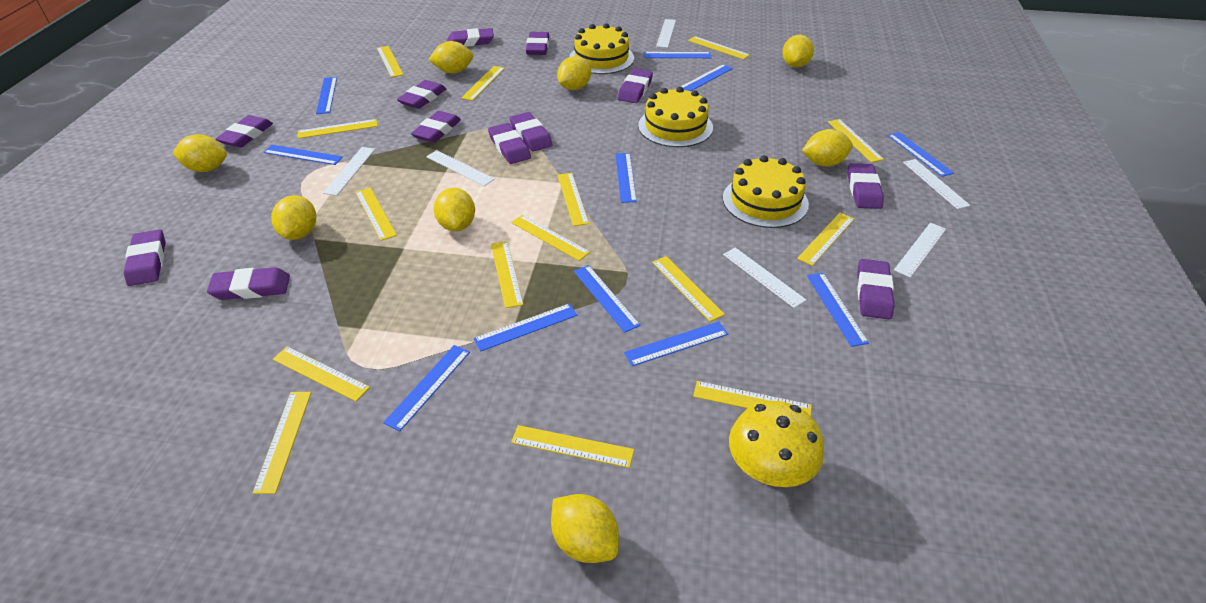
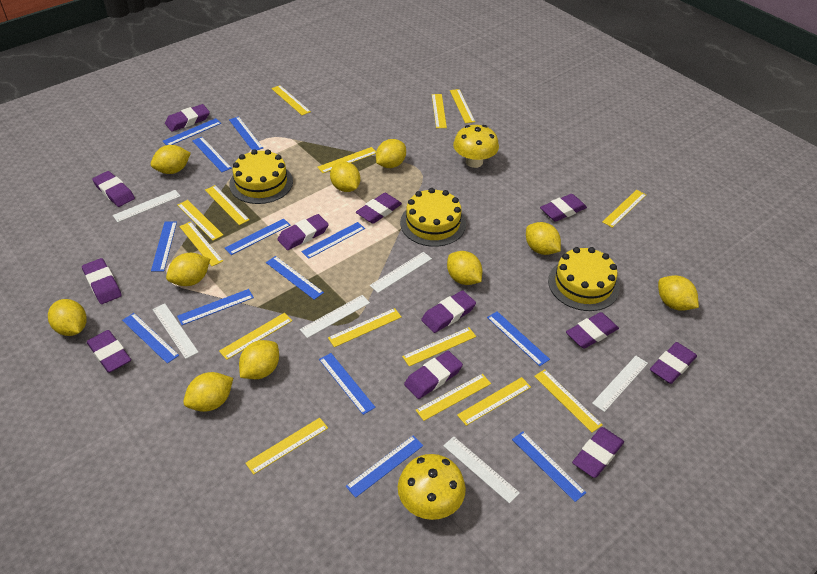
blue ruler: [264,145,343,165] [316,77,337,114] [383,345,470,431] [473,304,577,352] [574,265,640,333] [616,153,637,203] [624,322,728,366] [644,52,712,58] [680,64,733,91] [807,273,869,347] [888,132,954,177] = 11 -> [122,313,179,364] [151,222,177,271] [163,118,221,145] [177,289,254,325] [192,137,232,172] [225,219,290,255] [229,116,263,150] [266,256,324,300] [301,222,365,259] [319,353,376,415] [346,435,423,498] [487,311,550,366] [512,431,586,502] = 13
yellow lemon: [173,134,227,172] [271,195,316,240] [428,41,473,73] [434,188,475,231] [551,494,619,563] [557,56,591,90] [782,35,814,68] [802,129,853,167] = 8 -> [48,299,87,336] [151,145,191,174] [166,253,210,286] [183,372,233,412] [239,340,279,379] [330,161,360,192] [376,139,406,168] [447,251,482,285] [526,222,561,255] [658,275,699,311] = 10
yellow mushroom: [729,401,824,487] = 1 -> [398,454,466,520] [453,125,499,168] = 2

